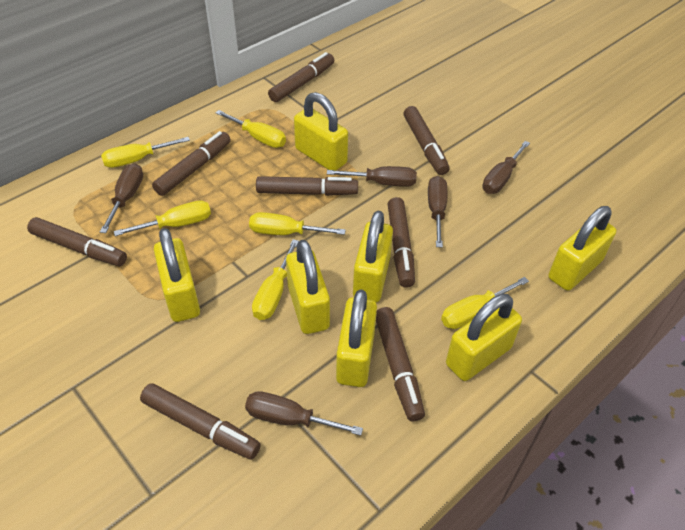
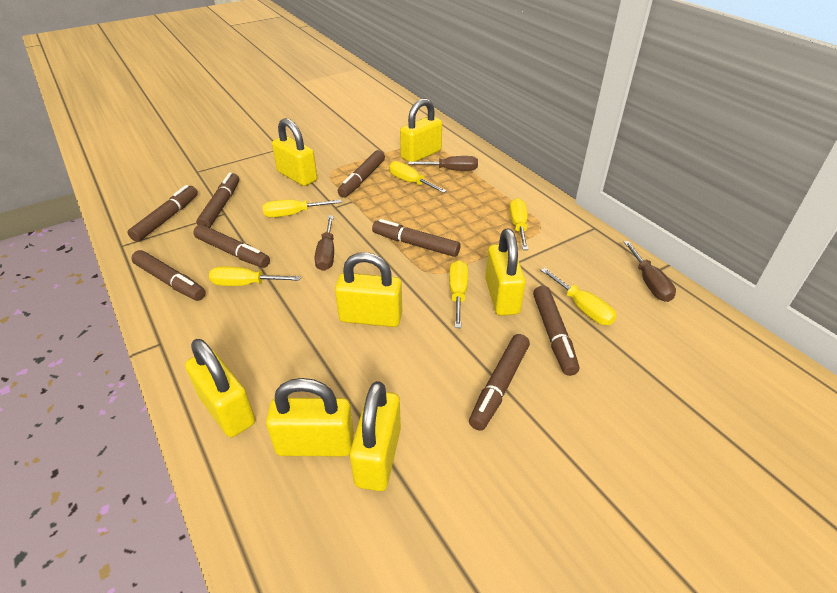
brown screwdriver: [100,164,143,233] [245,391,363,436] [327,166,417,187] [428,176,447,248] [482,141,530,194] = 5 -> [314,216,334,271] [408,156,478,171] [624,241,676,302] = 3

